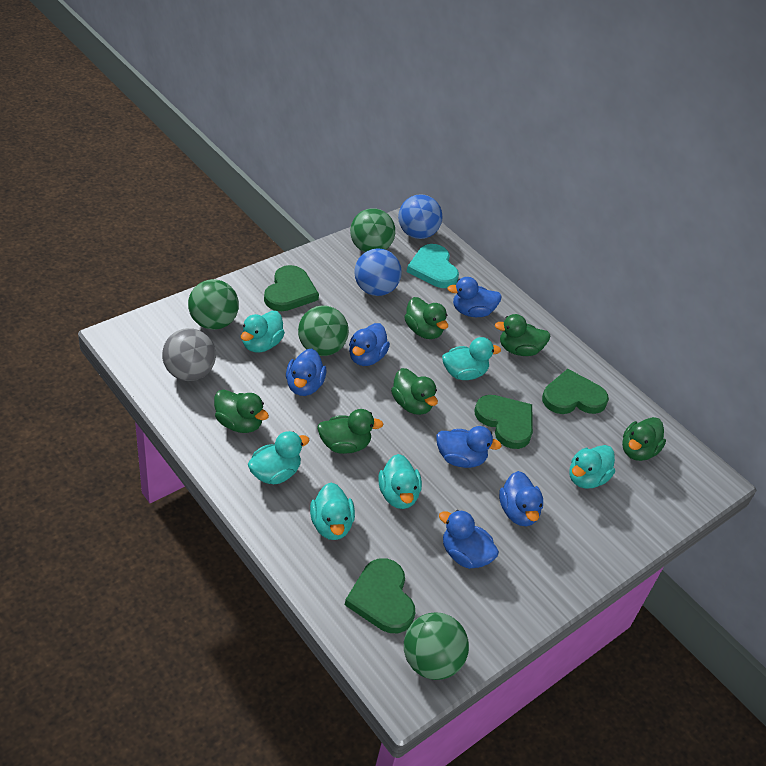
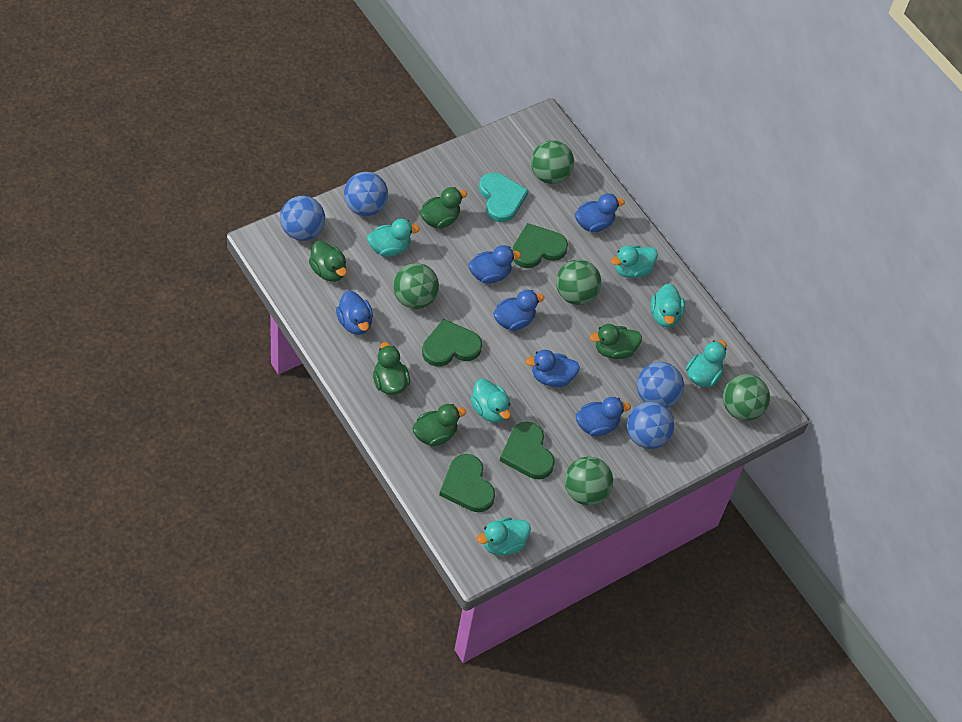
blue ball: [354,248,402,296] [398,194,443,239] = 2 -> [280,196,325,241] [344,172,388,216] [627,401,674,449] [637,362,684,408] = 4
green ball: [188,279,239,330] [298,306,349,356] [350,208,395,252] [404,613,469,680] = 4 -> [393,263,439,309] [531,140,574,184] [556,259,601,305] [565,457,613,505] [723,374,770,421] = 5
green duck: [214,389,269,433] [317,409,383,454] [391,368,438,415] [405,297,448,339] [494,314,551,356] [622,417,666,461] = 6 -> [309,241,347,282] [373,342,410,395] [412,404,466,446] [420,187,467,229] [590,324,642,359] = 5
grey ball: [162,328,216,381] = 1 -> none = 0

